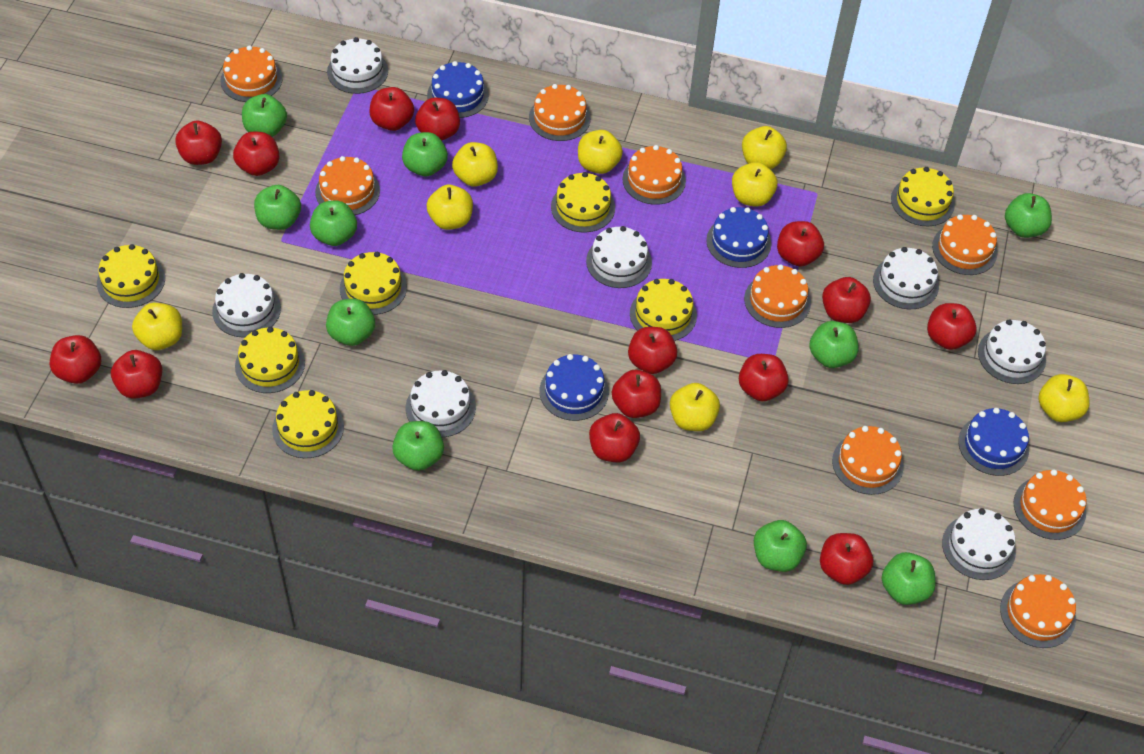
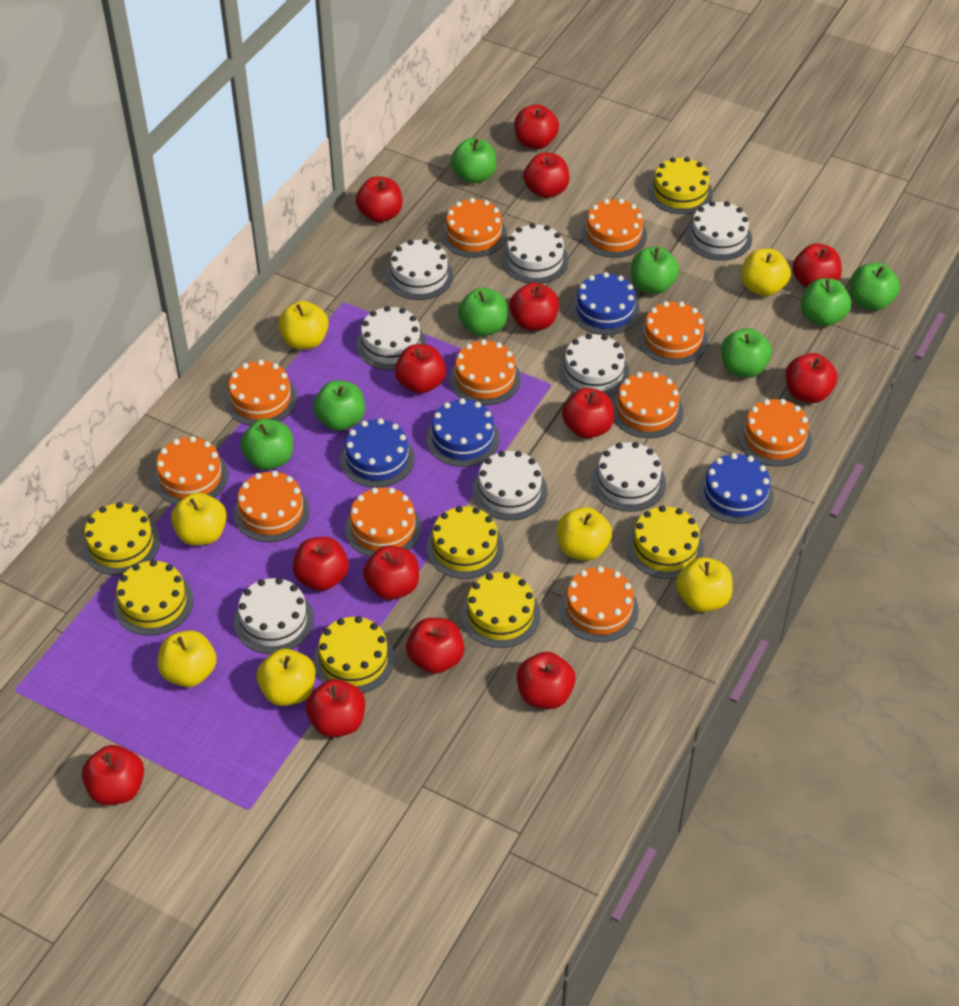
green apple: [242,94,287,137] [254,185,301,230] [310,201,357,246] [326,299,375,346] [392,421,444,471] [402,132,448,177] [754,520,807,572] [809,321,858,368] [882,552,936,605] [1005,193,1052,238] = 10 -> [240,419,293,470] [313,380,365,431] [451,138,496,183] [458,288,507,336] [631,246,679,294] [721,328,772,378] [801,278,851,327] [850,263,900,311] = 8
orange cake: [220,45,283,102] [315,156,380,215] [529,84,591,141] [622,145,686,205] [744,264,811,328] [832,426,903,495] [932,214,998,275] [1000,574,1076,648] [1013,469,1087,540] = 9 -> [153,436,228,505] [225,360,297,426] [233,471,310,542] [345,487,421,557] [441,198,507,258] [449,340,521,405] [559,566,639,642] [581,199,647,258] [612,372,683,438] [638,301,708,365] [738,399,812,466] = 11
white cake: [212,273,281,337] [327,37,388,94] [406,370,476,437] [586,226,652,288] [873,247,939,309] [942,508,1016,580] [978,319,1046,384] = 7 -> [234,578,314,654] [356,306,426,370] [386,239,453,300] [472,451,547,521] [501,223,569,284] [558,333,629,397] [591,442,666,512] [685,201,752,260] = 8
yellow apple: [132,303,182,350] [427,185,473,230] [452,142,498,187] [578,130,623,174] [670,383,720,431] [732,162,777,207] [742,126,787,169] [1038,374,1090,422] = 8 -> [158,630,216,687] [171,493,227,546] [257,649,315,706] [278,301,329,350] [557,507,612,561] [676,557,733,612] [742,249,791,296] = 7

